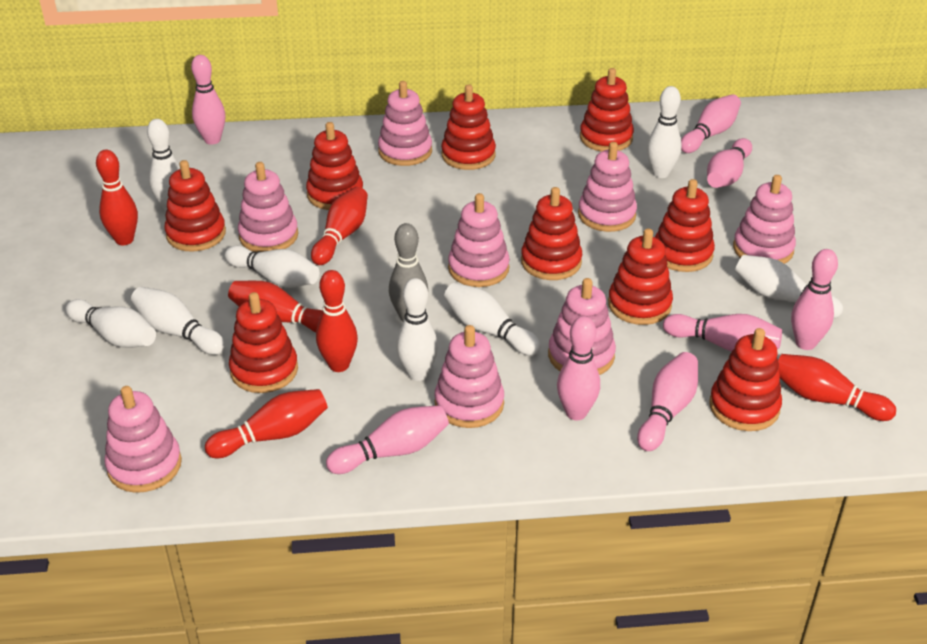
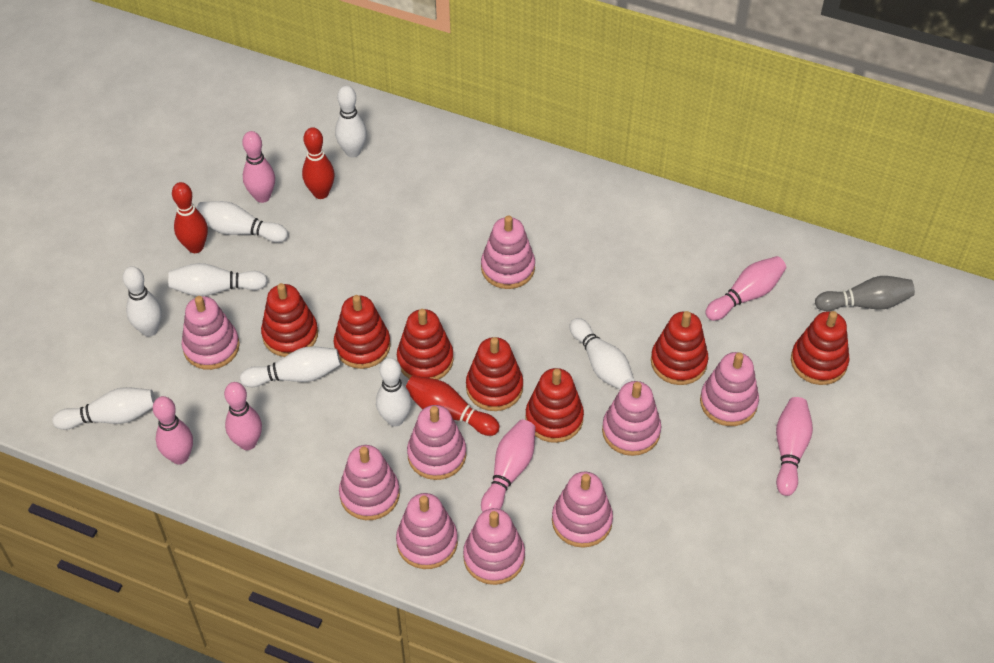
pink bowling pin: [191,55,225,145] [326,405,449,474] [557,316,600,420] [637,352,698,451] [663,314,782,352] [681,94,741,153] [707,138,752,188] [791,249,838,350] = 8 -> [153,396,193,465] [224,382,262,450] [242,131,275,203] [481,420,536,512] [705,256,786,321] [776,397,813,496] = 6
pink stacking toy: [104,386,182,493] [238,162,298,252] [378,81,432,166] [434,325,504,428] [448,193,510,287] [548,278,616,375] [578,142,637,232] [733,175,796,264] = 8 -> [181,296,240,370] [339,445,400,520] [396,493,458,569] [407,405,466,480] [463,508,525,585] [481,215,535,289] [552,472,613,548] [602,381,661,456] [700,352,759,426] = 9
red bowling pin: [96,150,138,246] [205,389,328,458] [228,281,323,332] [311,187,368,265] [316,270,358,372] [778,354,896,421] = 6 -> [172,182,208,253] [302,127,335,199] [406,376,500,436] = 3
red stacking toy: [165,160,226,252] [229,292,298,393] [306,122,363,210] [441,84,496,170] [521,187,582,280] [580,68,634,152] [608,229,673,325] [655,179,715,272] [709,328,782,431] = 9 -> [261,283,318,357] [334,295,391,369] [397,309,454,380] [466,337,523,411] [525,368,584,443] [651,311,708,385] [791,311,849,385] = 7

